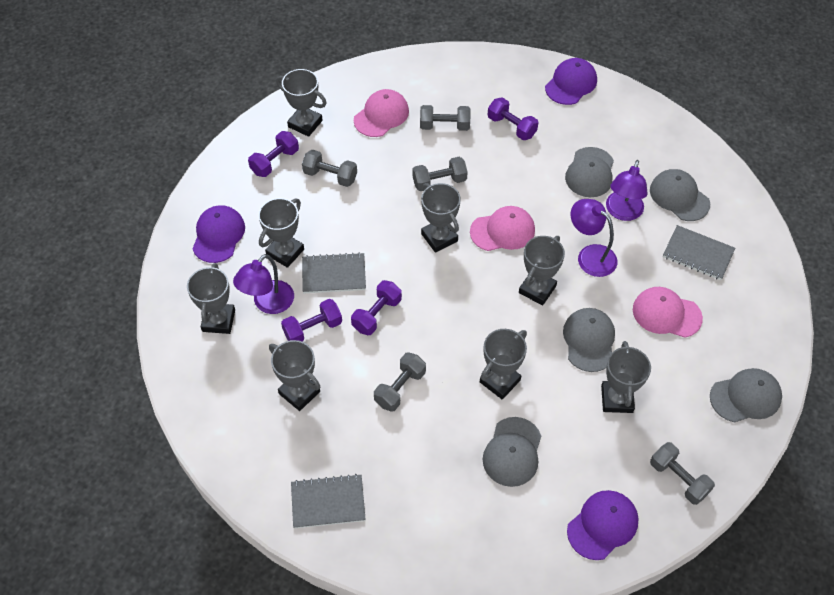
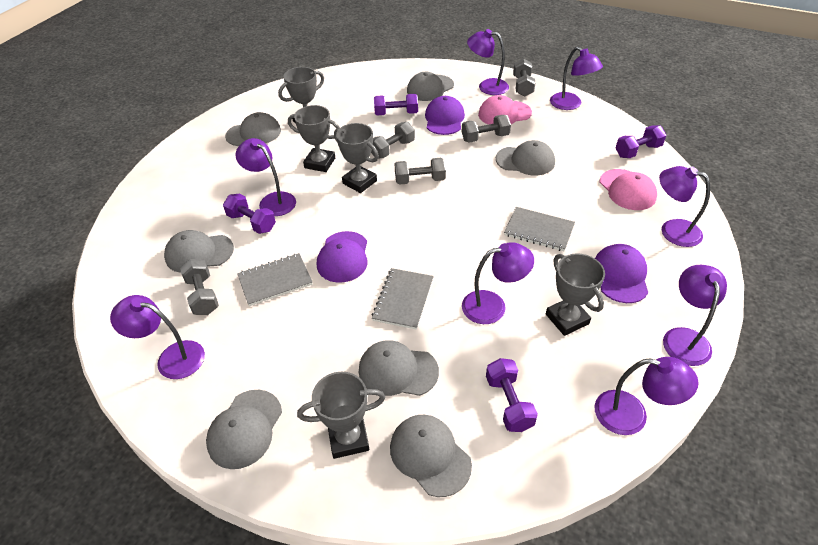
grey cap: [483,417,541,487] [563,308,615,372] [565,147,614,197] [650,169,710,221] [710,368,782,423] = 5 -> [164,230,234,273] [206,390,282,469] [225,112,281,146] [359,340,439,396] [390,415,472,497] [407,72,454,101] [496,140,555,176] = 7
grey trophy: [187,263,235,334] [258,198,304,268] [269,340,320,411] [276,69,327,137] [421,183,461,252] [480,329,527,399] [519,236,565,306] [601,341,651,413] = 8 -> [278,67,324,124] [288,105,340,172] [297,372,385,459] [334,123,379,193] [546,253,605,336] = 5
pink cap: [354,89,409,137] [470,206,535,251] [633,287,703,338] = 3 -> [478,95,532,125] [600,169,657,210] = 2
purple lamp: [233,254,294,314] [571,199,617,277] [606,160,648,221] = 3 -> [110,295,205,379] [235,138,296,216] [462,242,534,324] [467,29,509,95] [550,47,603,110] [595,357,699,435] [659,166,710,247] [663,265,727,366] = 8

